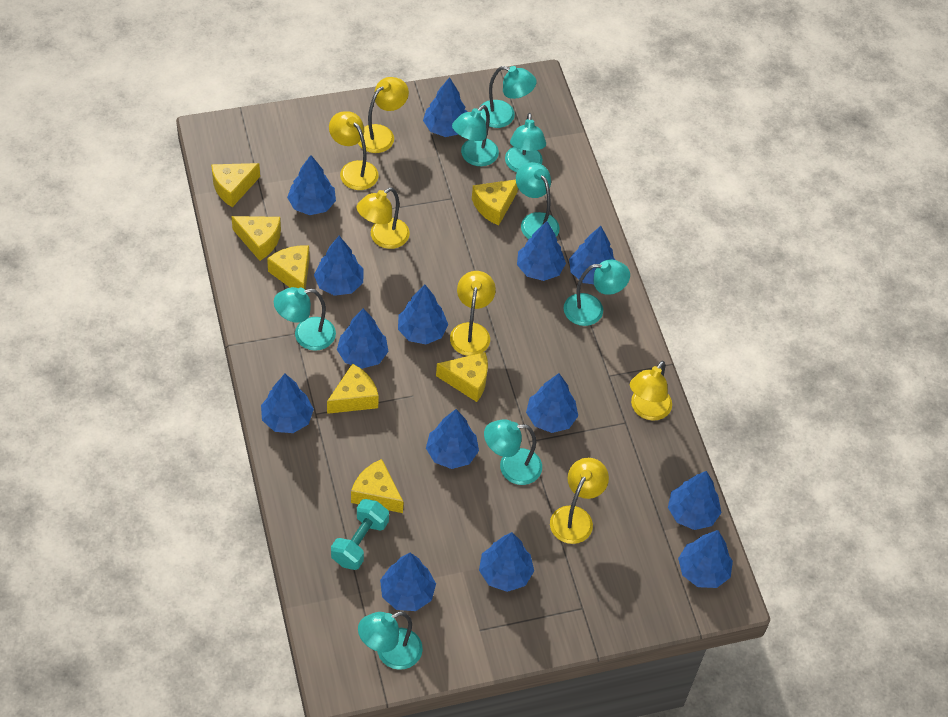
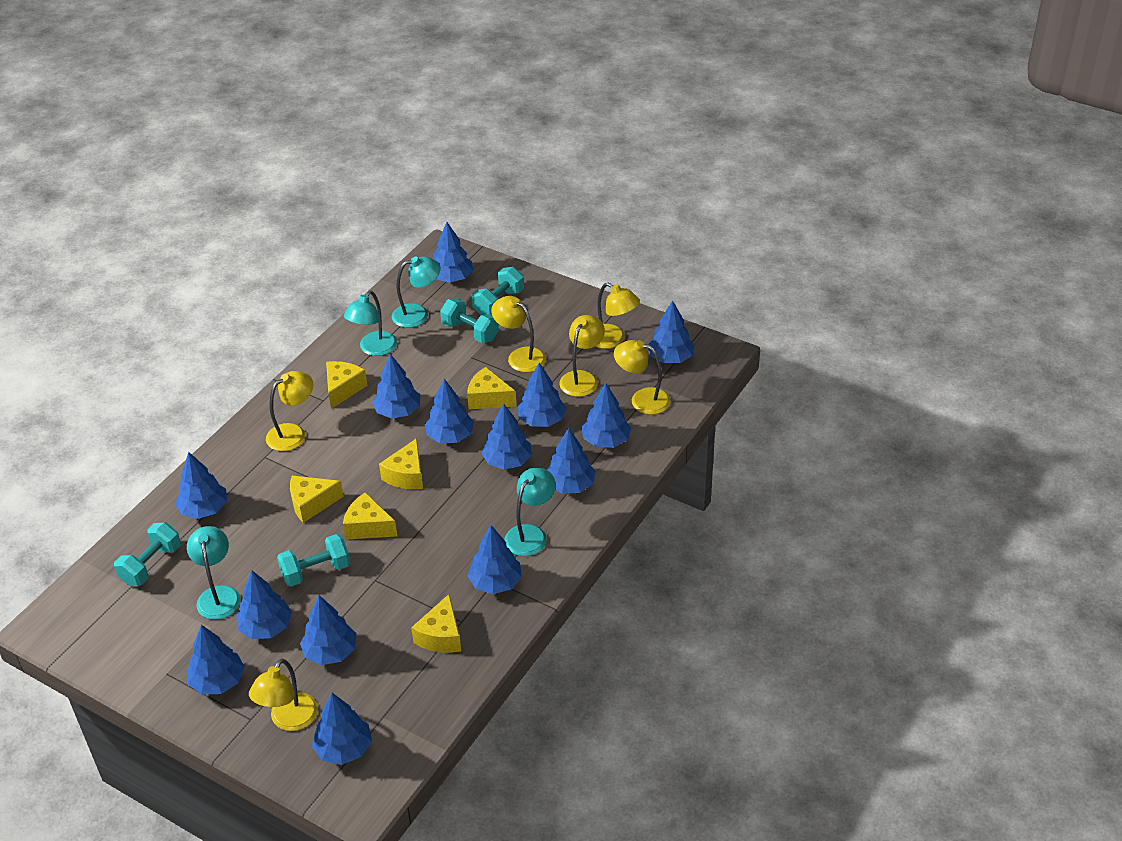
turquoise dumbbell: [331,499,389,570] = 1 -> [114,522,181,586] [277,534,350,586] [440,298,499,343] [472,267,524,315] = 4
turquoise lamp: [274,287,336,351] [358,611,423,670] [452,105,499,166] [480,66,537,128] [484,419,542,485] [505,113,546,172] [516,162,560,239] [564,259,630,326] = 8 -> [187,526,241,620] [344,291,397,356] [392,256,441,328] [504,468,556,556] = 4
yellow cheese: [211,163,260,207] [231,216,281,261] [267,246,309,290] [327,364,379,414] [351,459,403,513] [436,352,488,402] [472,179,518,226] = 7 -> [290,476,344,523] [326,361,367,409] [343,492,397,540] [379,438,423,489] [411,594,461,653] [467,367,516,409] = 6

